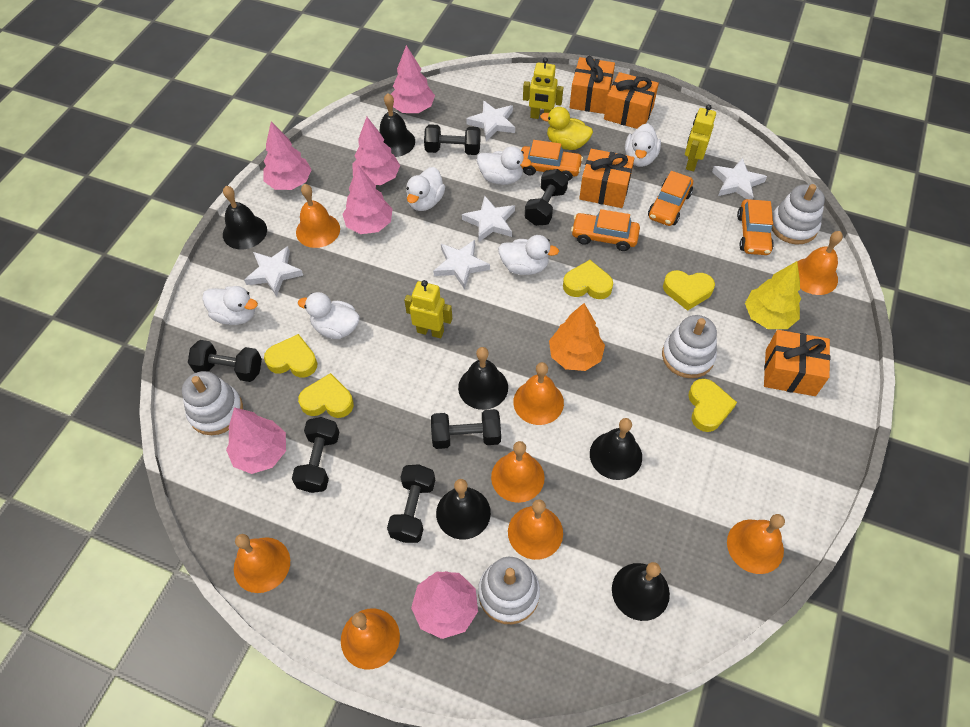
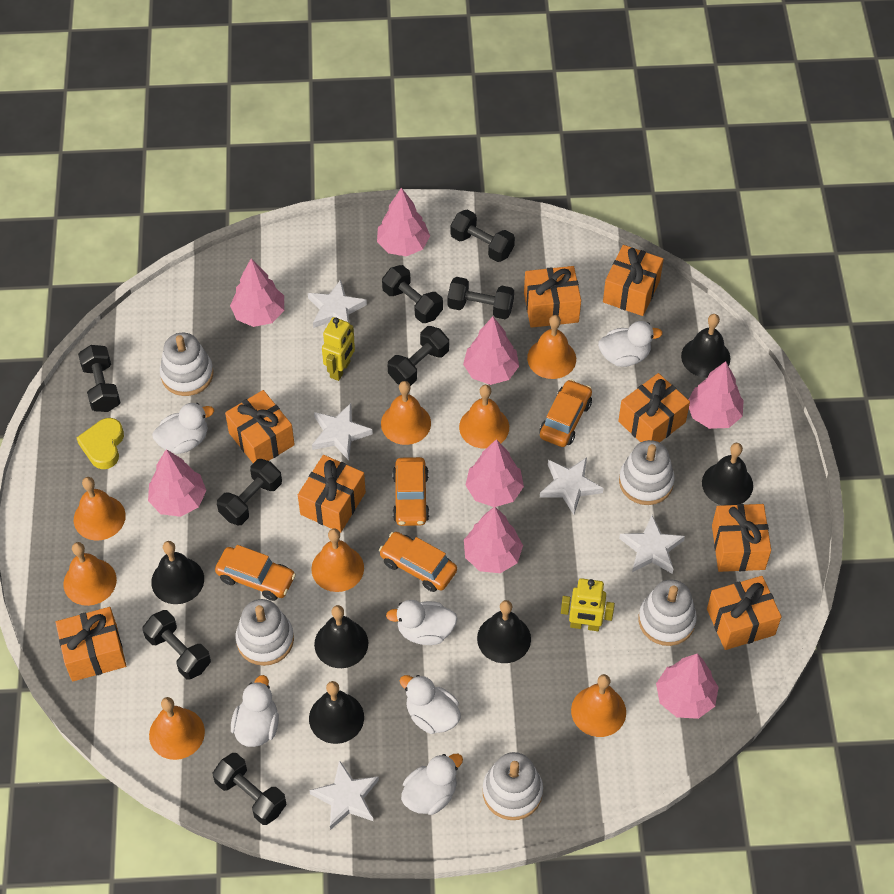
black dumbbell: [188,340,262,382] [292,417,340,493] [387,464,435,543] [424,124,481,155] [431,409,501,449] [525,169,568,226] = 6 -> [78,345,120,412] [143,610,211,680] [212,753,287,825] [217,459,282,525] [382,265,443,323] [388,326,449,386] [447,277,514,319] [450,209,515,262] = 8
orange gift: [570,56,615,114] [579,149,634,208] [604,72,659,129] [764,330,830,396] = 4 -> [56,607,126,682] [225,390,295,463] [298,455,366,533] [524,266,581,328] [603,245,664,316] [618,373,690,443] [707,576,781,650] [712,504,771,572] = 8
orange tree: [549,303,605,371] = 1 -> none = 0
pink tree: [226,407,286,474] [263,122,312,190] [342,165,393,234] [352,117,400,185] [391,45,435,113] [411,571,478,639] = 6 -> [148,449,206,517] [230,258,284,327] [377,188,430,256] [463,317,519,385] [464,506,523,573] [465,439,524,507] [656,654,719,719] [688,361,744,429] = 8
white stacking toy: [182,371,243,435] [478,557,540,624] [662,315,717,378] [772,184,825,244] = 4 -> [160,333,213,396] [236,599,294,666] [483,752,543,820] [619,440,674,505] [638,580,697,646] = 5
yellow duck: [540,107,593,150] = 1 -> none = 0
yellow heart: [264,334,318,378] [298,373,354,418] [563,260,613,299] [663,270,715,311] [688,378,737,432] = 5 -> [77,418,124,469] = 1
yellow robot: [404,280,452,338] [523,57,563,119] [685,104,716,171] = 3 -> [322,317,355,381] [561,578,615,631] = 2
yellow tree: [745,261,801,329] = 1 -> none = 0

